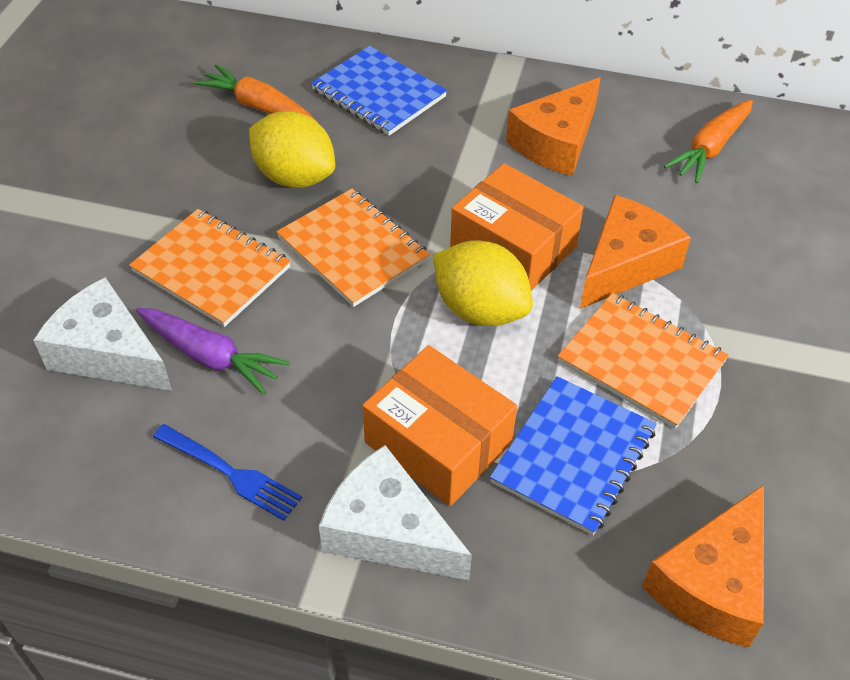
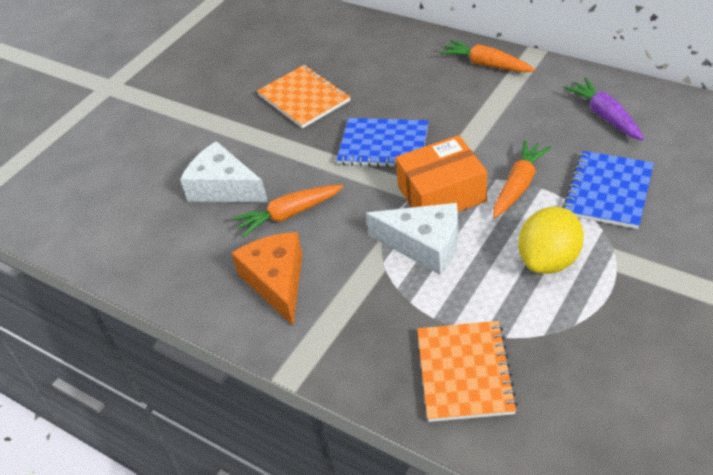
blue fork: [153,424,302,521] = 1 -> none = 0
orange box: [362,345,517,506] [450,163,584,291] = 2 -> [395,135,487,212] = 1
orange carrot: [194,64,317,122] [664,99,753,183] = 2 -> [232,185,343,237] [439,40,535,72] [493,140,552,218] = 3
orange cheese: [506,77,601,176] [580,195,691,309] [642,485,764,648] = 3 -> [231,232,302,326] = 1
orange notebook: [129,209,291,327] [276,189,430,307] [558,293,729,429] = 3 -> [257,65,351,128] [417,321,518,422] = 2
yellow lemon: [249,111,335,188] [433,240,533,326] = 2 -> [518,207,584,274] = 1

